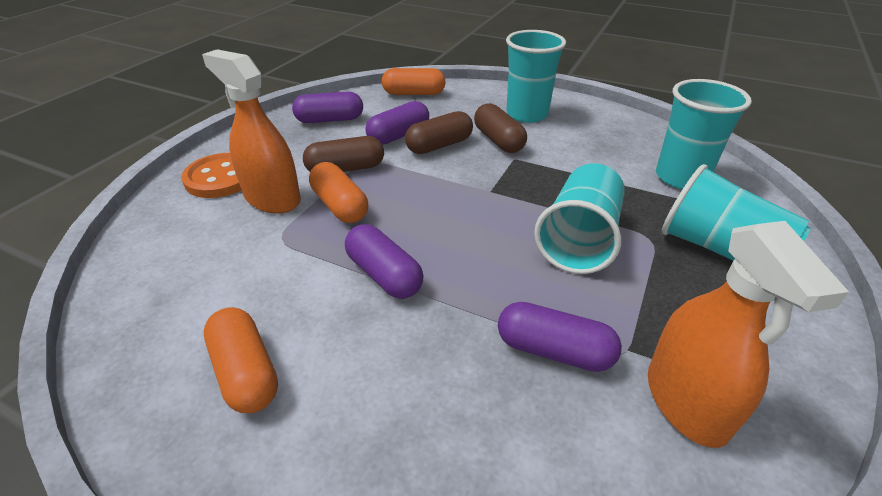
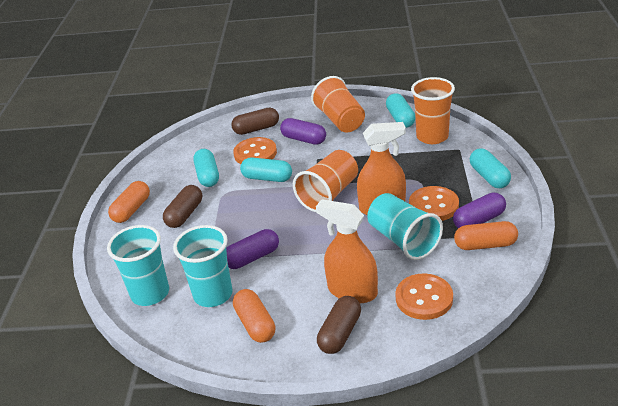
orange button: [181,153,241,198] = 1 -> [233,137,277,164] [395,273,453,320] [409,186,459,221] = 3
orange cup: none = 0 -> [293,150,358,212] [311,76,365,133] [411,77,455,144] = 3
purple capsule: [292,91,363,123] [345,224,424,299] [365,101,429,145] [498,302,622,372] = 4 -> [226,229,279,269] [280,118,326,145] [453,192,506,228] = 3
turquoise capsule: none = 0 -> [193,149,219,187] [240,157,292,182] [386,93,415,128] [470,148,511,188] = 4
turquoise cup: [506,30,566,123] [534,163,625,274] [656,79,752,189] [662,164,811,261] = 4 -> [107,225,169,306] [173,225,233,307] [367,193,443,260] = 3

